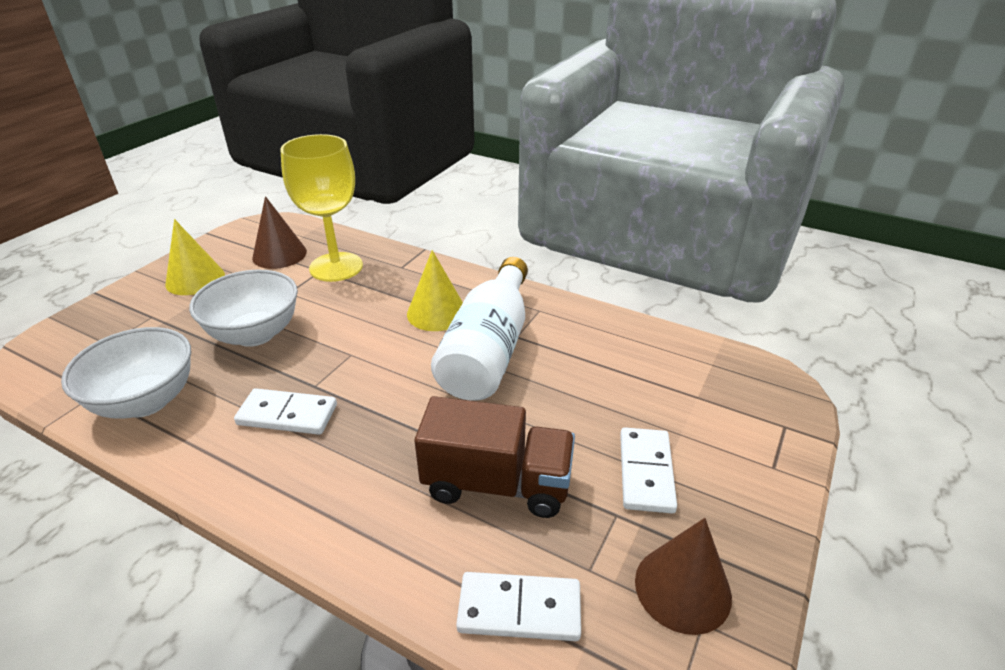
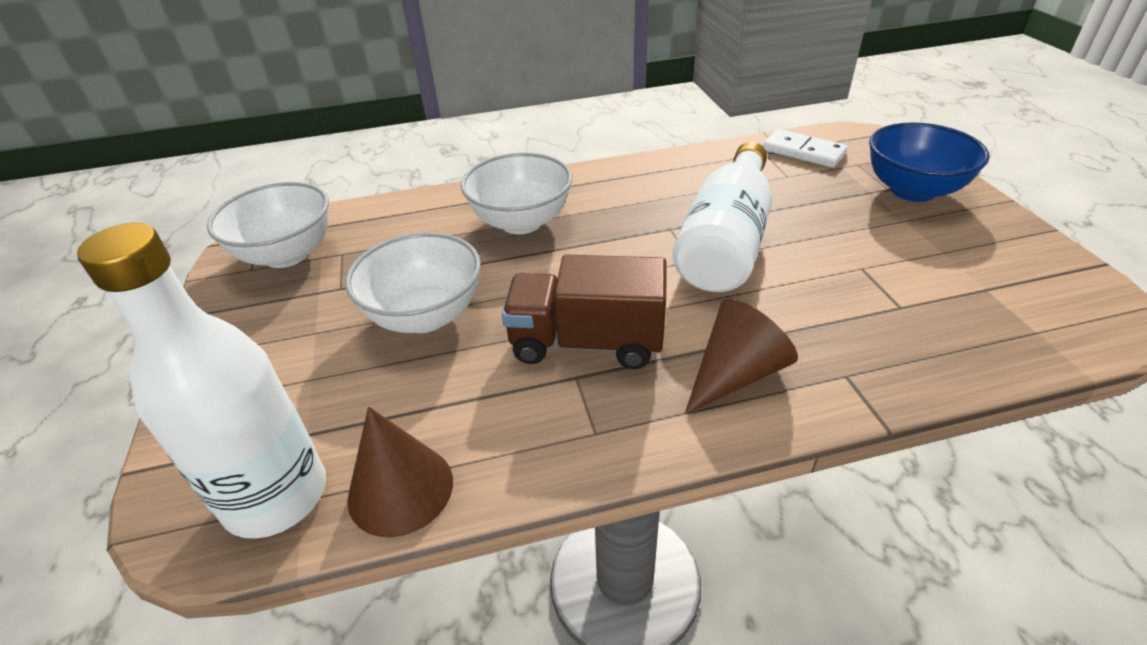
blue bowl: none = 0 -> [869,122,990,202] = 1
white bottle: [431,257,528,401] = 1 -> [77,223,326,539] [672,142,772,292] = 2
white bowl: [61,327,191,419] [189,270,298,347] = 2 -> [207,182,329,268] [345,232,481,333] [461,152,572,234] = 3
white domino: [234,388,337,435] [456,572,581,641] [620,427,677,514] = 3 -> [763,129,848,168] = 1
yellow cone: [166,219,225,295] [407,250,463,331] = 2 -> none = 0
yellow goblet: [280,134,363,282] = 1 -> none = 0

